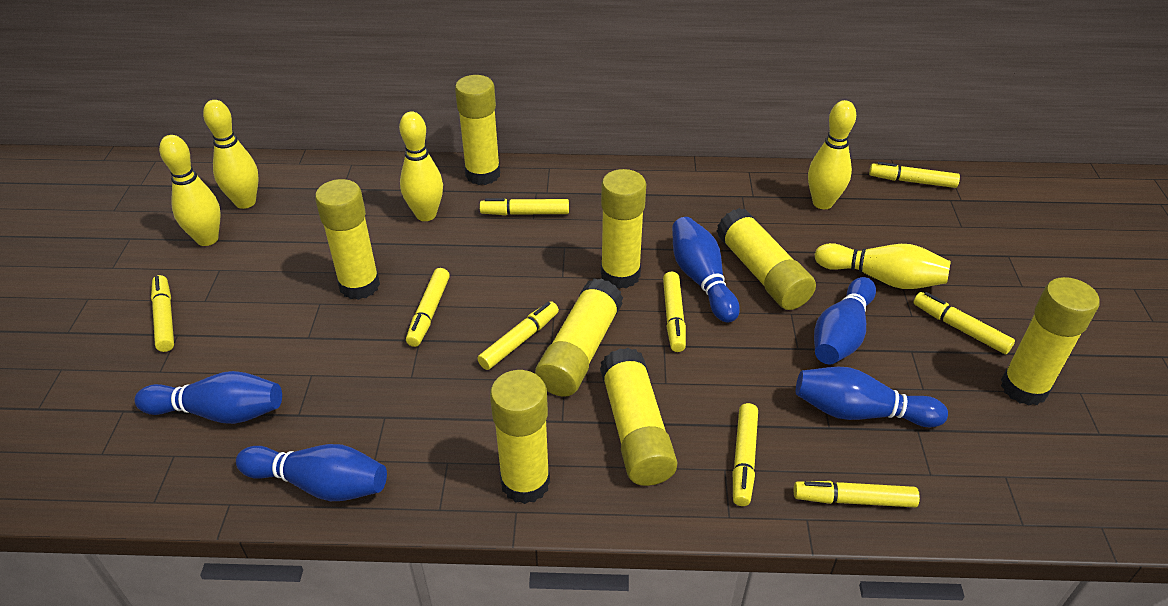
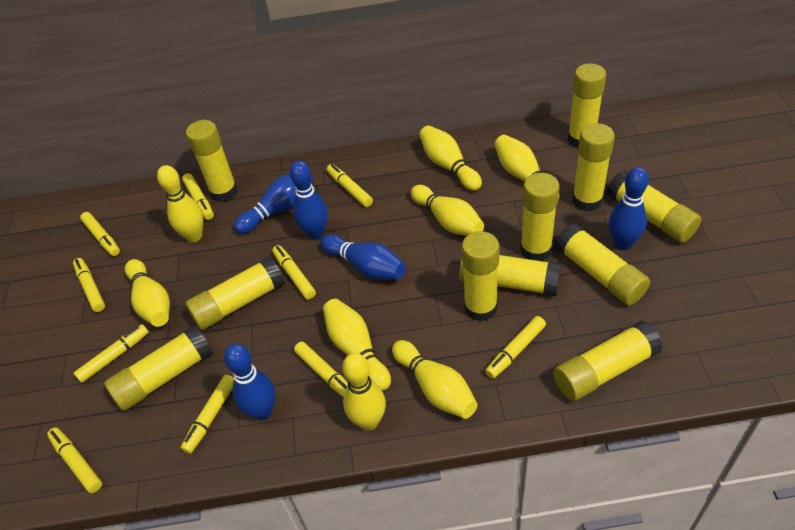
yellow bowling pin: [159,135,221,246] [203,100,259,209] [399,112,443,221] [808,100,856,209] [815,243,951,289] = 5 -> [125,259,170,327] [157,165,203,242] [323,299,391,391] [342,353,386,430] [392,340,477,419] [411,185,484,236] [419,125,482,191] [494,135,560,199] = 8
yellow glue stick: [315,179,380,300] [455,75,500,185] [490,370,550,504] [535,278,623,397] [600,348,678,486] [601,169,646,289] [717,208,816,310] [1001,277,1100,406] = 8 -> [104,325,213,411] [185,257,285,330] [186,120,238,202] [459,255,561,296] [462,231,500,322] [520,173,560,261] [553,321,663,401] [555,223,650,306] [568,63,606,148] [572,123,615,211] [607,170,701,243] = 11
yellow marker: [151,275,174,352] [406,268,450,347] [477,301,559,370] [480,198,569,215] [663,272,686,352] [733,403,758,506] [794,481,920,508] [869,162,960,188] [913,292,1015,354] = 9 -> [47,428,102,493] [73,258,105,312] [74,324,149,383] [80,212,120,256] [180,375,234,454] [182,173,214,220] [272,245,316,300] [294,342,348,398] [327,164,373,207] [485,316,546,379] = 10

